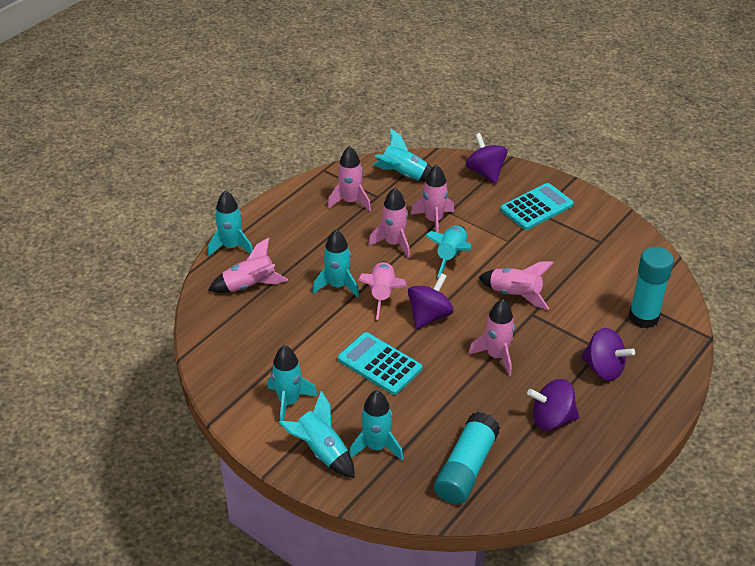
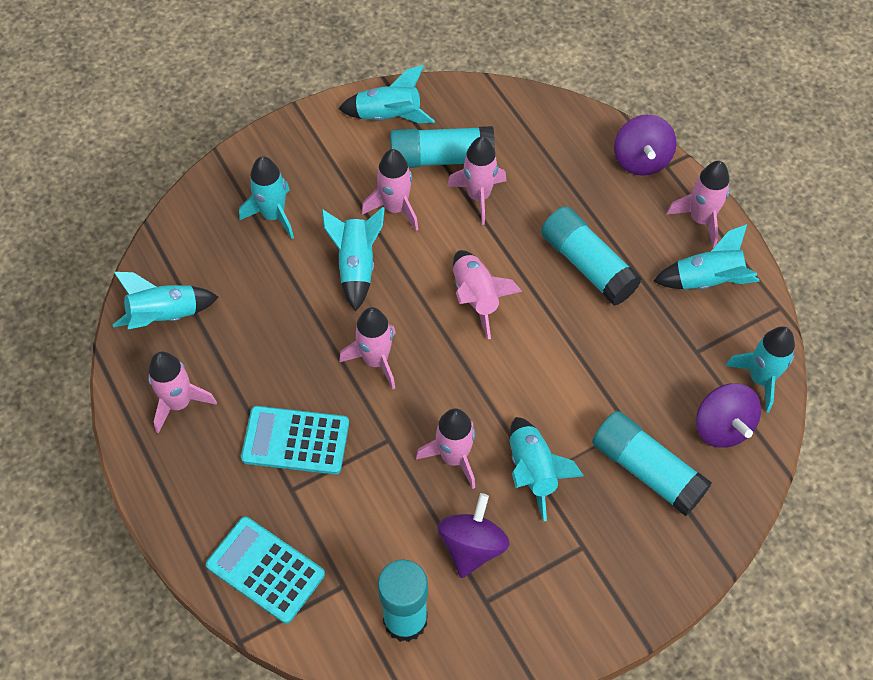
purple spinning top: [408,273,454,329] [466,133,507,184] [527,379,579,431] [581,328,635,381] = 4 -> [438,493,509,578] [614,115,677,176] [696,383,761,448] = 3
turquoise glue stick: [434,412,500,504] [629,247,674,328] = 2 -> [377,560,428,642] [390,126,495,168] [541,206,642,306] [592,411,712,516] = 4

